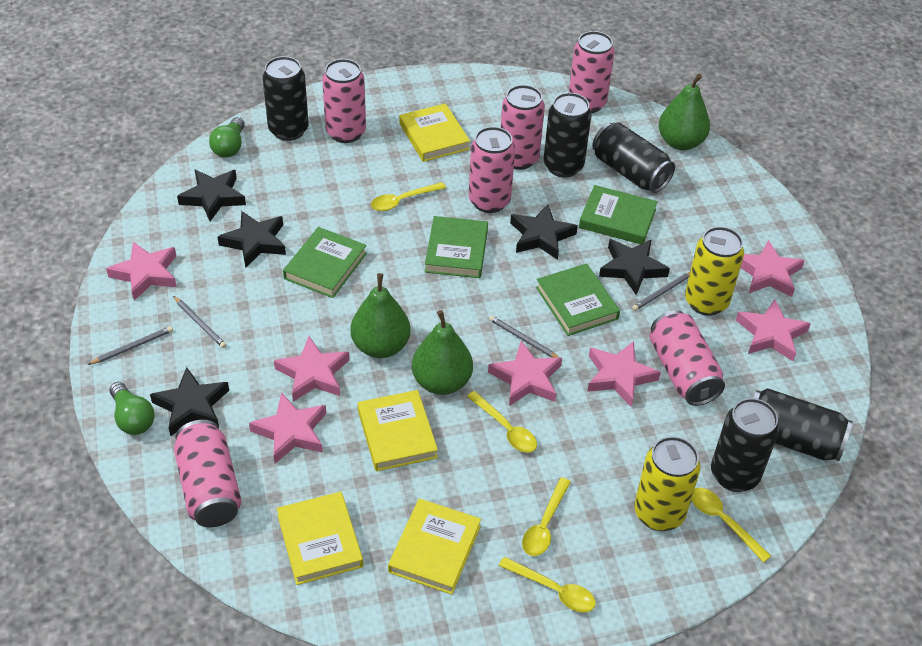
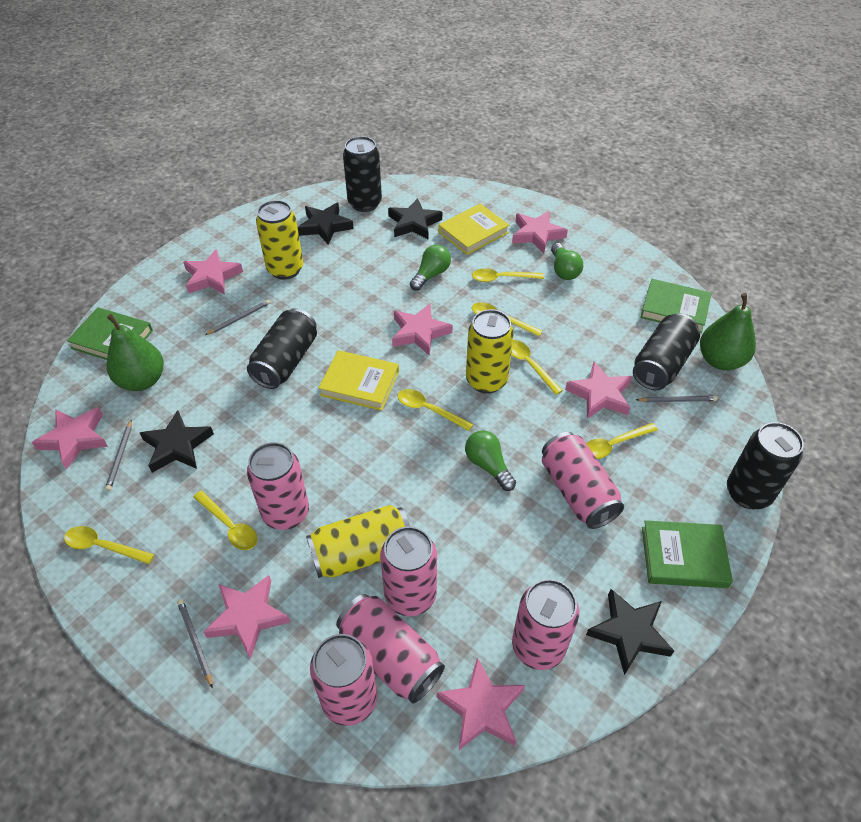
black can: [262,56,309,141] [544,93,591,178] [592,123,675,193] [711,398,779,492] [754,388,853,461] = 5 -> [247,308,317,389] [343,136,382,212] [633,313,700,390] [727,422,804,509] = 4
black star: [150,367,229,436] [177,170,246,221] [218,211,286,268] [510,204,578,260] [599,239,670,295] = 5 -> [140,410,214,473] [298,202,354,245] [388,198,442,239] [586,589,674,675] = 4
green book: [283,227,367,298] [425,216,488,278] [536,263,620,336] [579,185,658,244] = 4 -> [67,307,153,360] [640,279,712,333] [642,520,733,588] = 3
green light bulb: [110,382,155,435] [209,117,245,158] = 2 -> [410,245,451,291] [465,431,516,491] [551,243,583,280] = 3
green pear: [351,273,411,358] [412,310,473,395] [658,74,710,150] = 3 -> [107,314,164,391] [700,293,756,370] = 2
yellow book: [277,492,363,585] [358,390,438,471] [388,498,481,595] [399,103,470,162] = 4 -> [318,350,399,411] [439,204,509,255] = 2
yellow can: [634,436,700,531] [685,226,744,316] = 2 -> [256,200,303,280] [306,505,410,578] [466,309,514,394] = 3
yellow spoon: [371,182,446,211] [467,391,537,453] [499,557,596,612] [522,477,571,556] [691,488,771,563] = 5 -> [64,526,155,564] [193,491,258,550] [398,389,474,431] [472,268,544,282] [472,302,542,336] [511,340,563,395] [586,423,658,459] = 7

